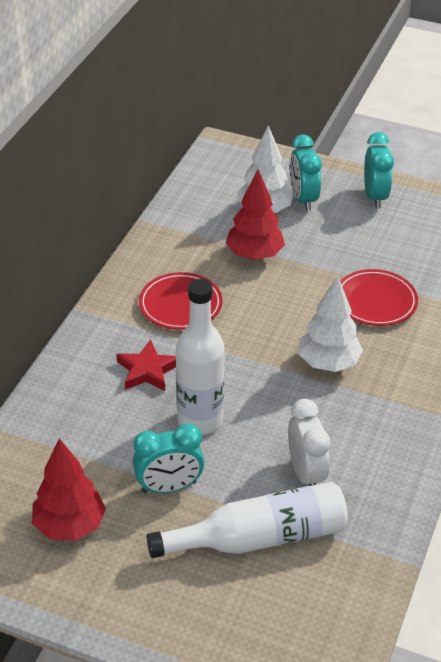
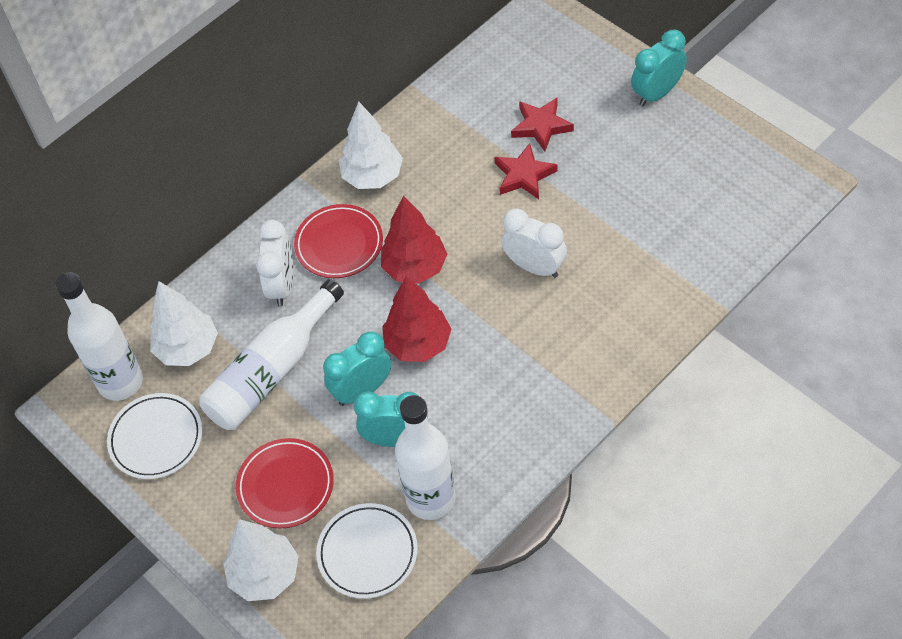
red star: [116,339,176,391] = 1 -> [494,143,558,199] [511,98,574,152] = 2
white bottle: [146,482,348,558] [176,279,225,435] = 2 -> [56,272,143,401] [199,279,344,430] [395,395,456,520] = 3
white clock: [288,399,330,486] = 1 -> [256,220,294,306] [501,208,567,278] = 2
white plate: none = 0 -> [107,393,202,479] [316,503,418,599] = 2
white tree: [237,125,293,213] [299,276,363,372] = 2 -> [150,281,218,366] [223,519,299,601] [339,102,403,189] = 3

